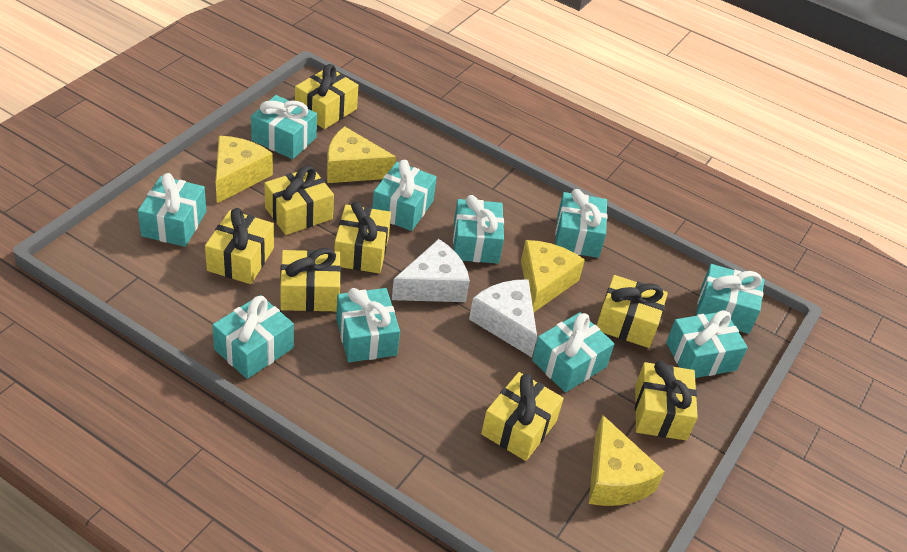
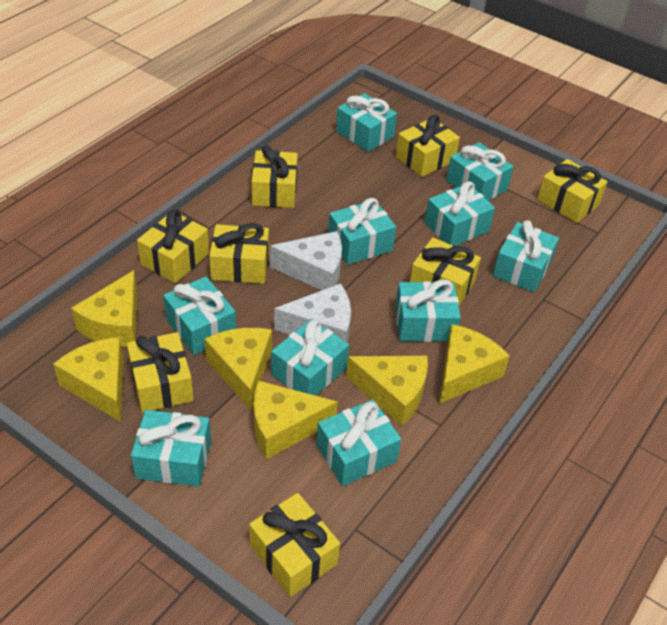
yellow cheese: [216,136,273,203] [327,126,396,183] [521,240,585,312] [589,415,665,506] = 4 -> [53,337,124,422] [71,270,137,347] [205,328,272,410] [254,380,338,459] [346,356,428,426] [439,324,510,404] = 6

